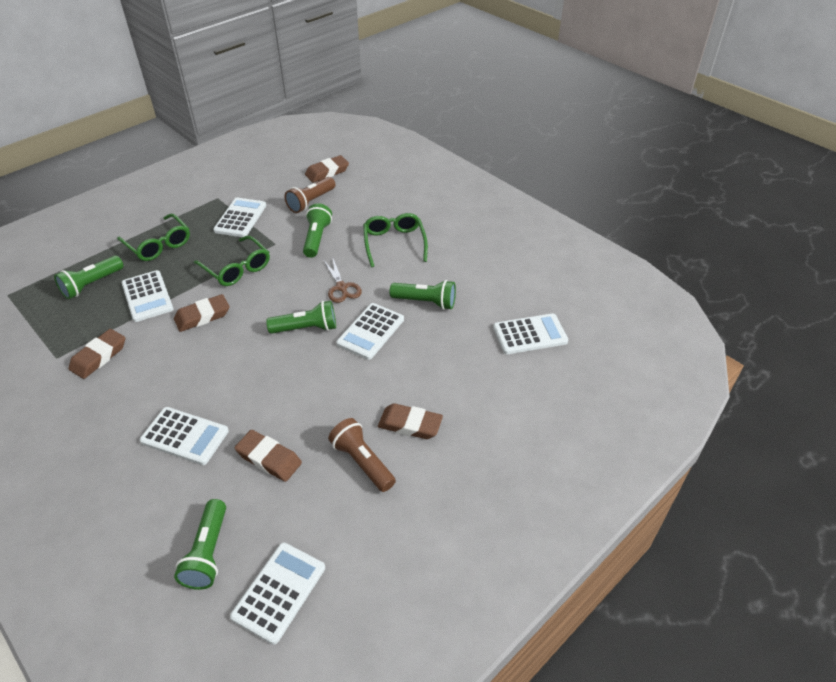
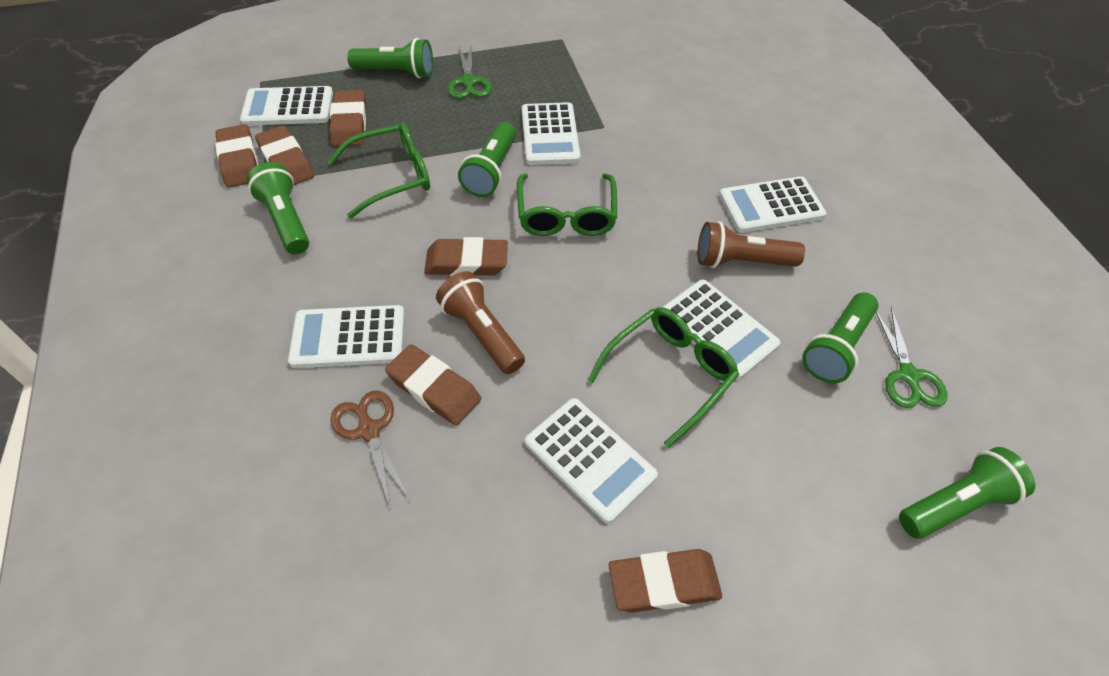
brown eraser: [69,329,125,379] [174,294,229,332] [235,430,302,482] [305,155,349,183] [378,403,443,439] = 5 -> [215,124,258,188] [255,125,314,185] [329,90,366,147] [385,344,481,426] [424,237,508,276] [609,549,722,613] = 6
green scissors: none = 0 -> [448,46,492,99] [876,307,948,408] = 2

